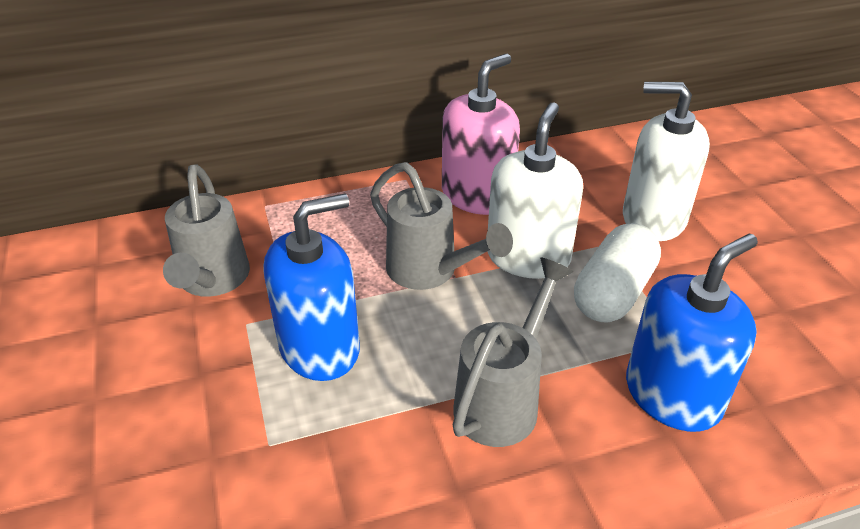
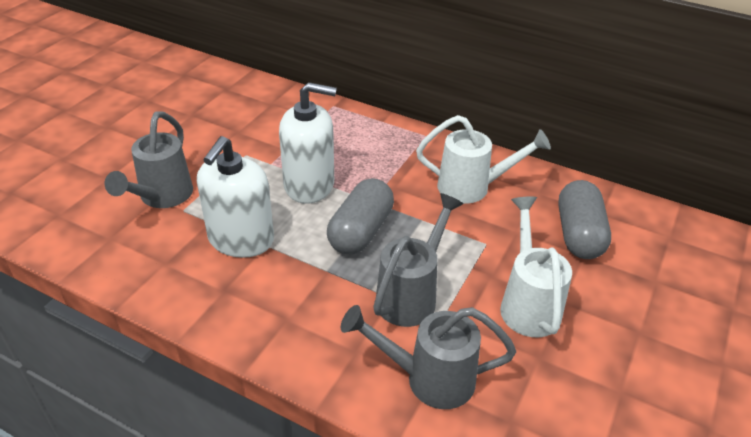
blue soap dispenser: [264,194,360,381] [626,234,758,432] = 2 -> none = 0
grey capsule: none = 0 -> [327,178,394,255] [558,180,611,259] = 2
pink soap dispenser: [442,54,520,215] = 1 -> none = 0
white capsule: [574,223,661,322] = 1 -> none = 0
white watering can: none = 0 -> [416,115,551,204] [500,196,572,338] = 2

